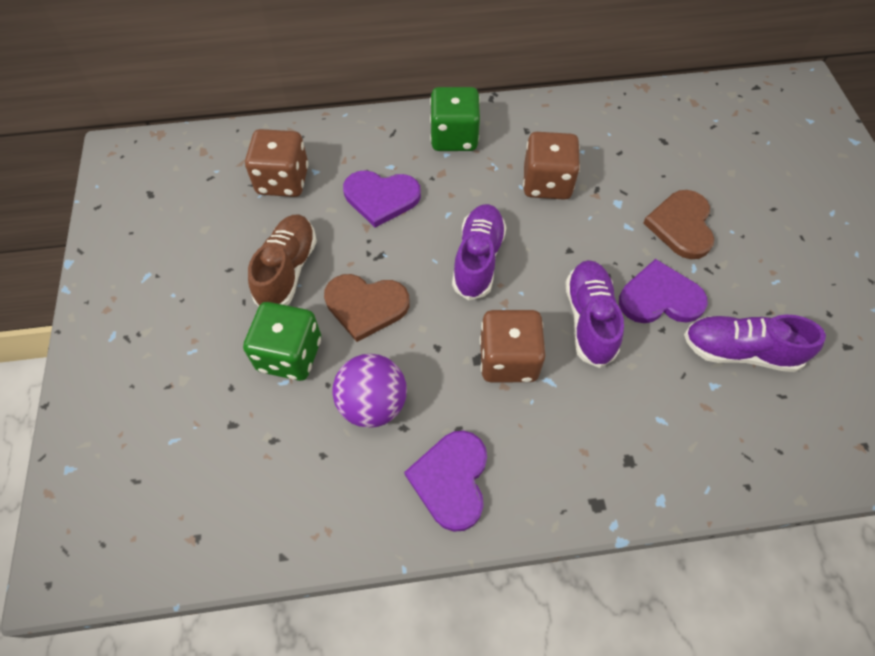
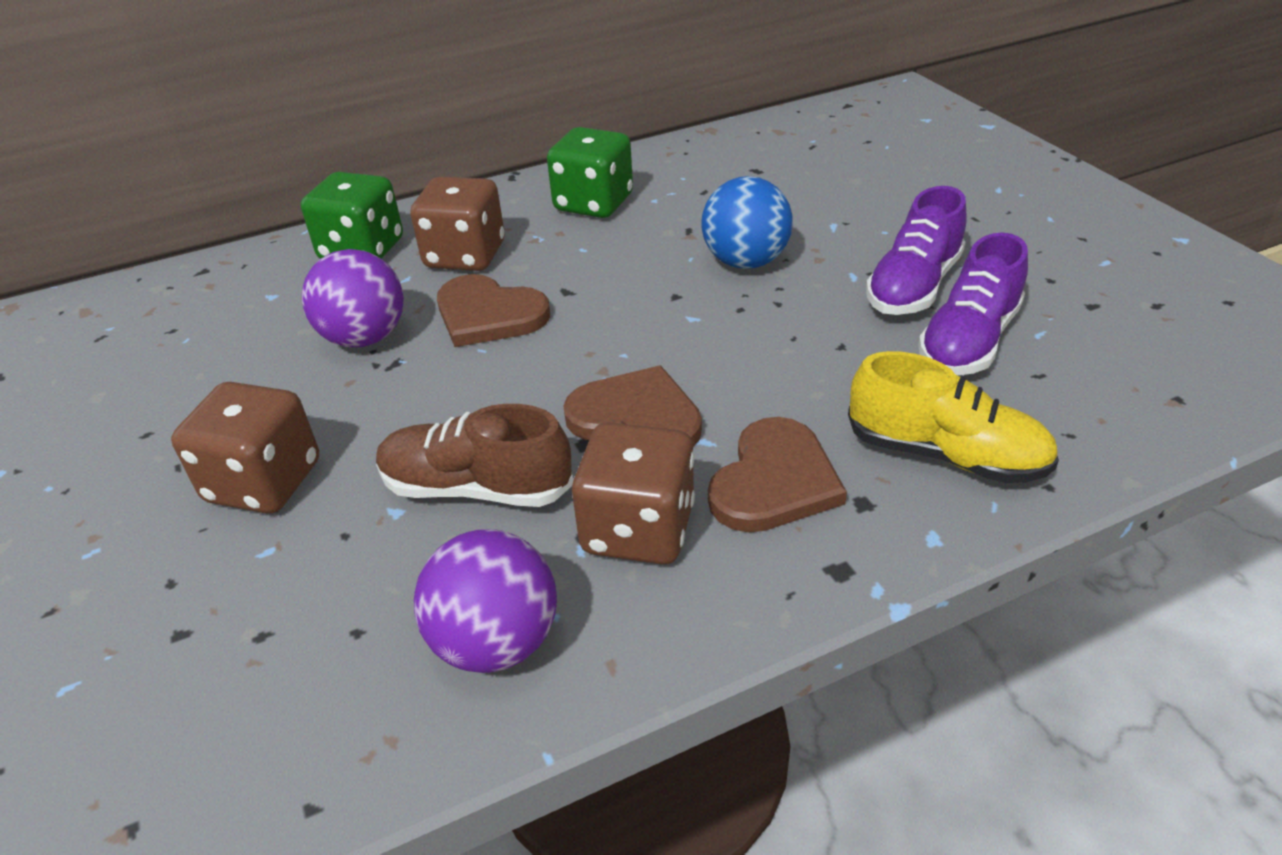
blue ball: none = 0 -> [701,176,793,269] = 1
brown heart: [324,274,409,342] [643,190,714,259] = 2 -> [437,274,550,347] [563,365,702,447] [708,417,847,532] = 3
purple ball: [332,354,407,428] = 1 -> [302,249,404,347] [414,529,557,673] = 2
purple heart: [343,170,421,228] [404,430,487,532] [619,259,708,323] = 3 -> none = 0
purple shoe: [452,204,507,300] [565,260,624,368] [684,314,826,372] = 3 -> [866,186,967,315] [918,233,1028,375] = 2
yellow shoe: none = 0 -> [848,351,1059,483] = 1

